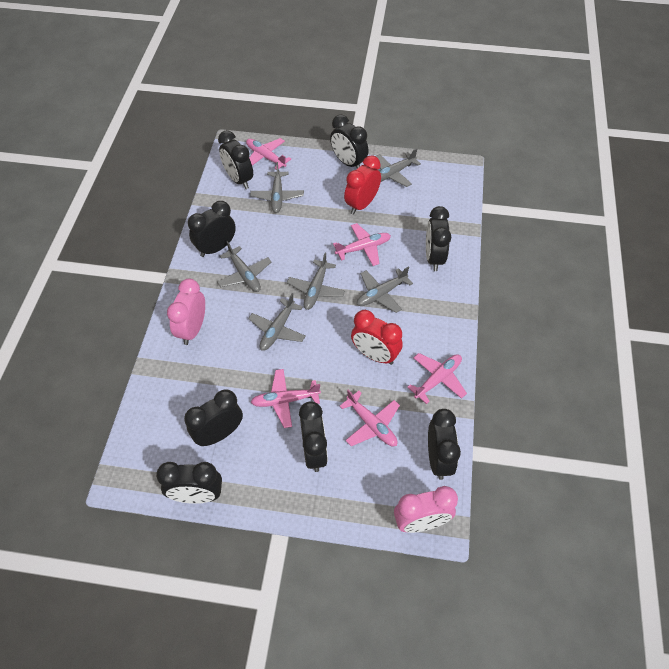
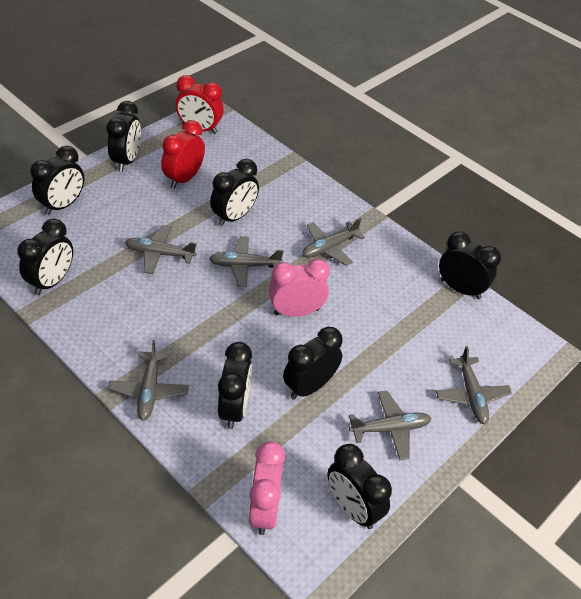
pink plane: [246,138,291,170] [251,369,321,428] [333,223,391,266] [340,389,400,446] [407,353,467,404] = 5 -> none = 0

